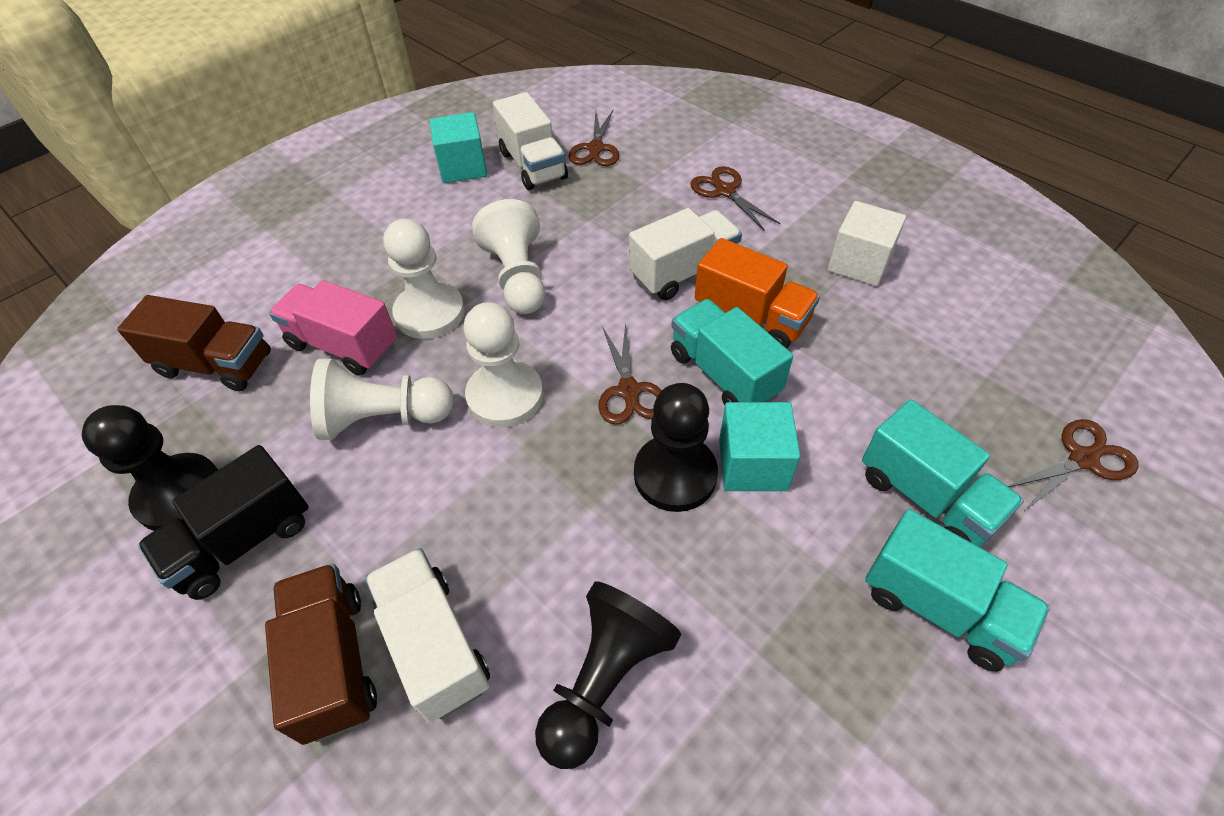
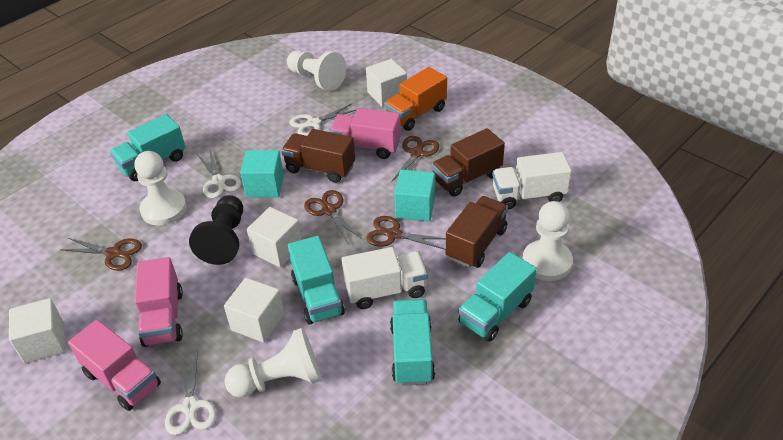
black pawn: [81,405,218,531] [535,581,681,769] [634,383,718,512] = 3 -> [189,195,243,265] = 1
black truck: [138,445,309,600] = 1 -> none = 0
brown truck: [117,295,271,391] [265,564,377,745] = 2 -> [281,129,355,183] [431,128,505,197] [446,196,508,268] = 3
pink truck: [269,280,397,376] = 1 -> [68,320,161,411] [135,257,183,347] [330,108,401,159] = 3
turquoise truck: [671,299,793,405] [862,399,1024,547] [865,509,1050,672] = 3 -> [110,114,186,181] [288,236,345,324] [390,299,435,386] [458,252,537,342] = 4
white cube: [827,201,906,286] = 1 -> [9,298,66,363] [224,278,284,343] [247,207,302,267] [366,59,407,107] = 4
white scissors: none = 0 -> [165,350,216,435] [197,151,242,198] [290,104,356,136] = 3
white truck: [365,548,490,723] [493,92,568,190] [629,208,742,300] = 3 -> [342,247,428,309] [492,152,572,210] = 2

